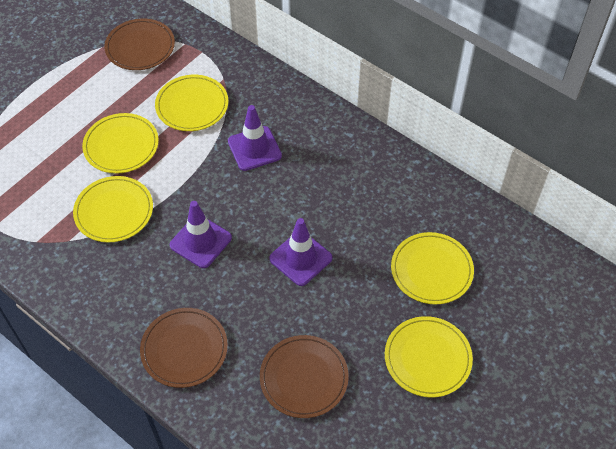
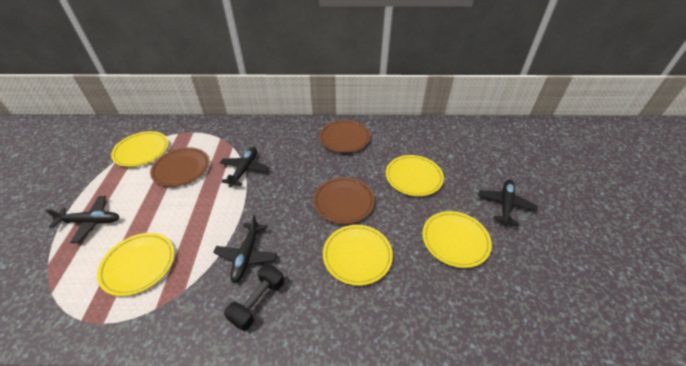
black dumbbell: none = 0 -> [224,264,284,331] = 1
black plane: none = 0 -> [45,196,119,243] [213,214,277,283] [220,147,269,187] [478,179,538,226] = 4
purple traffic cone: [170,201,232,268] [228,105,282,171] [269,218,332,286] = 3 -> none = 0

